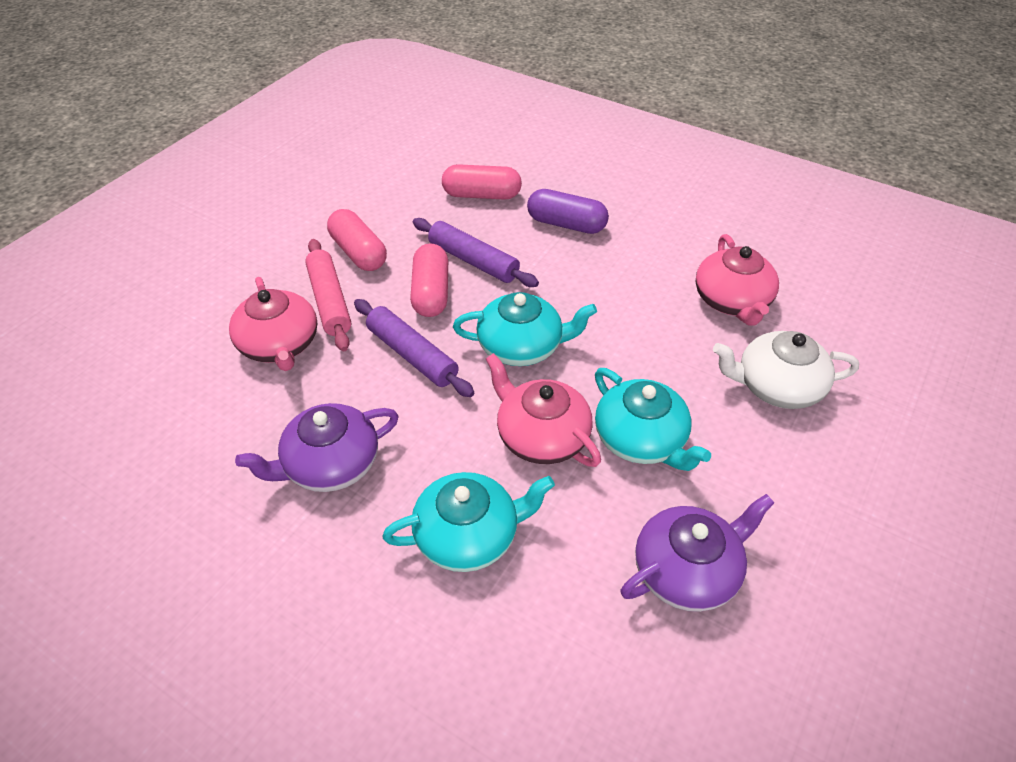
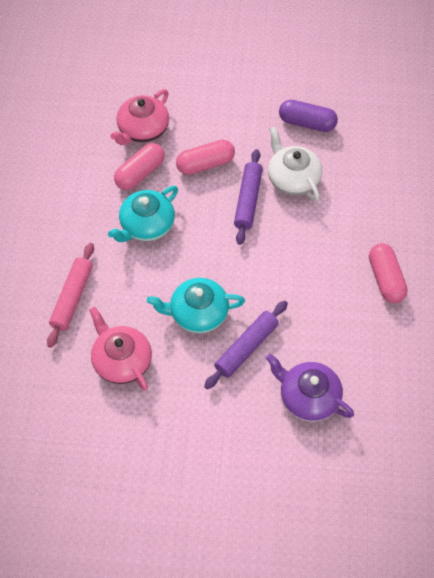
pink teapot: [229,277,317,371] [486,353,601,467] [696,234,779,326] = 3 -> [89,307,152,391] [111,89,169,145] = 2
purple teapot: [235,403,399,492] [621,494,775,612] = 2 -> [266,354,354,422] = 1
turquoise teapot: [382,472,555,572] [453,292,597,366] [595,368,711,471] = 3 -> [108,186,178,242] [147,278,245,333] = 2

